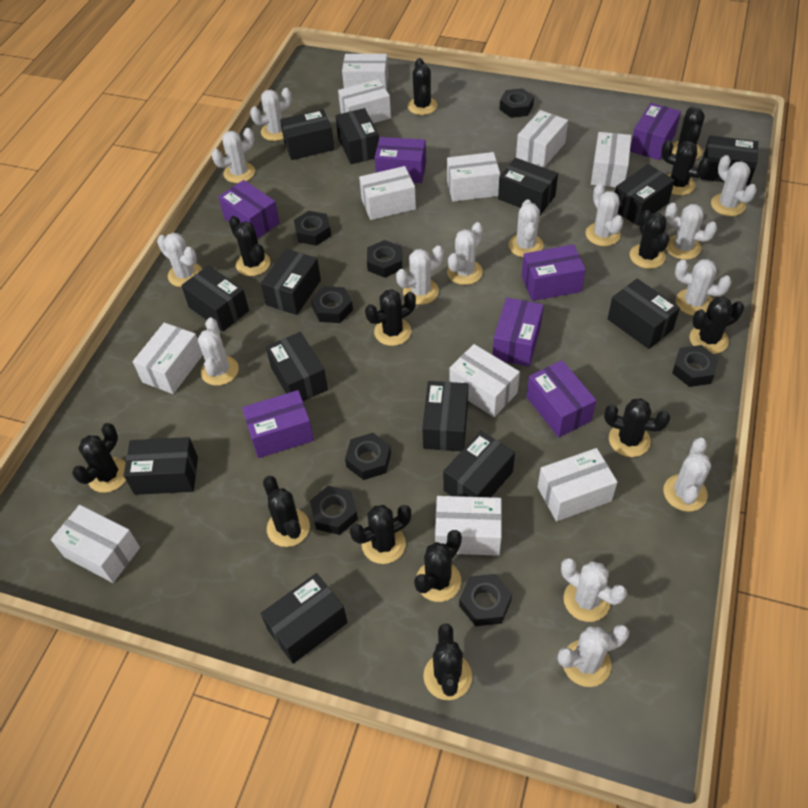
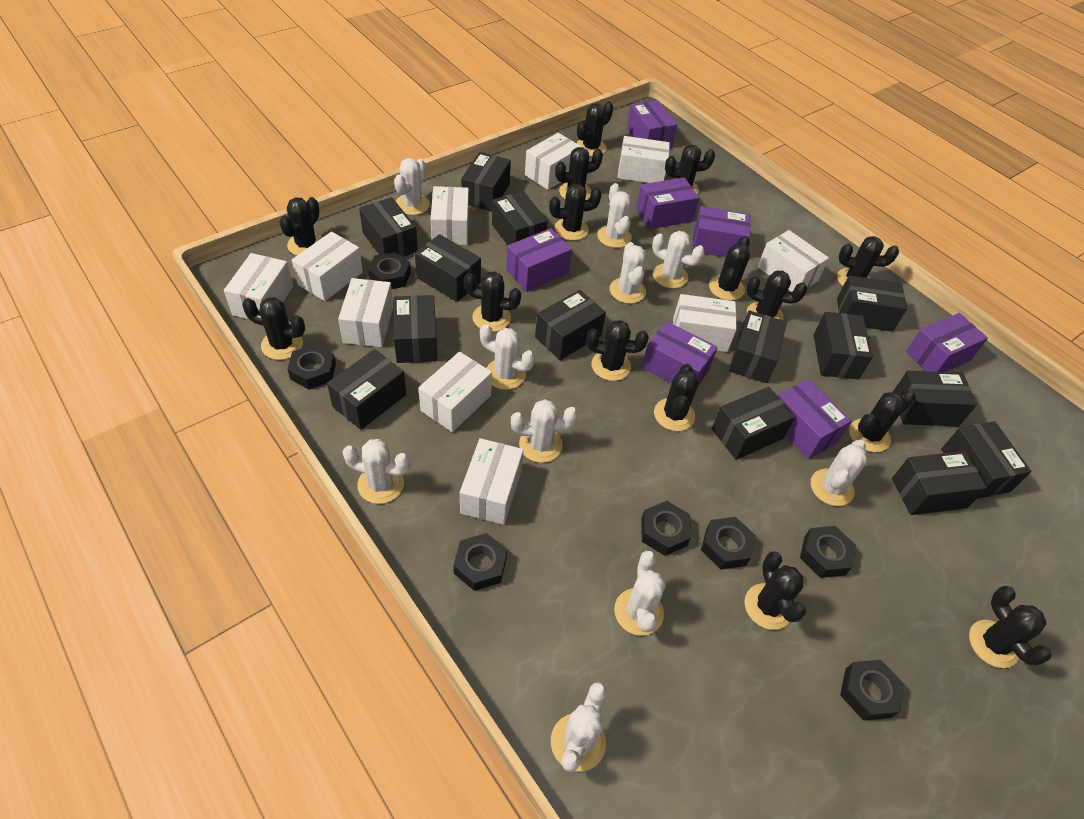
black box: [124,437,198,495] [181,265,249,332] [261,249,321,315] [261,573,348,664] [266,332,328,401] [280,109,334,160] [335,108,379,164] [422,381,468,451] [443,431,515,497] [498,158,558,215] [608,279,680,349] [615,164,675,226] [701,135,758,186] = 13 -> [327,349,406,430] [359,197,418,257] [394,295,437,363] [415,234,481,302] [461,152,511,212] [492,191,548,245] [535,290,606,360] [711,387,795,460] [729,310,787,383] [813,312,873,380] [837,275,907,332] [892,451,987,515] [893,371,977,426] [941,421,1032,499] = 14
black cactus: [72,423,126,493] [229,216,270,276] [263,476,310,547] [350,505,411,564] [365,289,416,346] [408,58,438,115] [414,530,462,602] [423,624,472,700] [604,398,670,457] [630,210,669,269] [661,140,710,195] [672,107,705,159] [689,297,744,354] = 13 -> [242,297,305,360] [279,197,323,256] [464,271,521,332] [549,184,602,241] [555,147,603,200] [577,102,613,157] [586,320,649,381] [654,364,699,431] [665,144,715,194] [709,236,750,301] [745,551,806,630] [746,271,807,320] [837,236,899,286] [849,389,916,452] [969,586,1051,668] = 15
black nut: [294,211,331,246] [310,486,358,535] [311,286,353,323] [345,433,391,480] [367,240,402,278] [459,574,512,626] [499,88,534,118] [672,345,719,387] = 8 -> [287,344,336,390] [368,252,411,289] [453,533,507,591] [641,501,691,556] [701,517,756,569] [800,526,856,578] [840,660,904,721] = 7
white box: [51,505,140,583] [133,323,203,394] [338,79,391,123] [342,54,388,90] [359,166,416,220] [435,496,502,556] [447,152,500,202] [450,344,520,417] [516,110,568,168] [538,448,617,521] [591,132,631,187] = 11 -> [224,253,293,319] [292,231,363,301] [338,278,393,347] [418,352,492,432] [431,186,469,245] [460,438,524,525] [525,133,582,190] [617,136,670,183] [673,294,737,352] [758,230,829,292] = 10
white cactus: [157,233,202,287] [198,318,239,386] [212,128,255,183] [250,88,292,141] [396,246,443,305] [447,222,483,285] [509,199,544,257] [558,625,629,687] [561,558,627,622] [586,183,623,246] [664,438,711,512] [665,203,717,260] [675,259,732,316] [711,155,757,216] = 14 -> [343,439,410,504] [394,158,430,215] [480,324,535,390] [511,399,578,463] [551,682,607,772] [597,183,632,248] [610,242,646,304] [614,551,666,636] [652,231,705,288] [811,440,867,506] = 10

